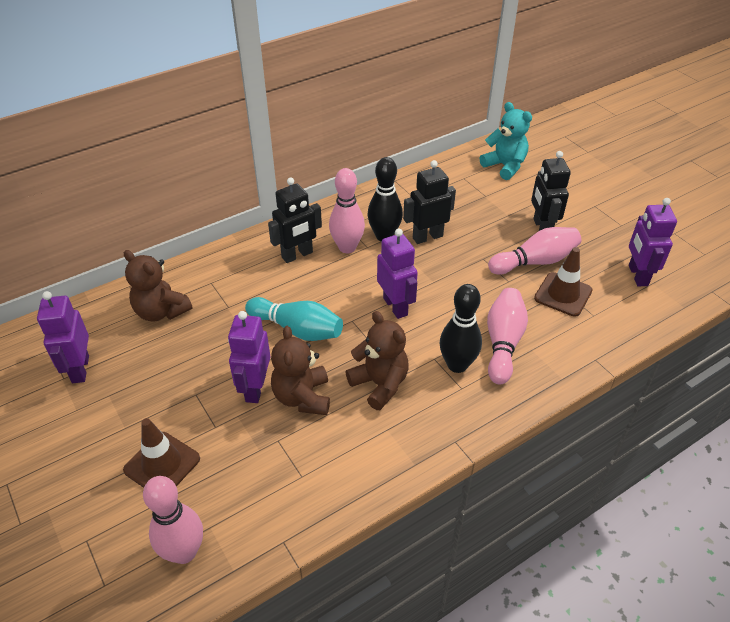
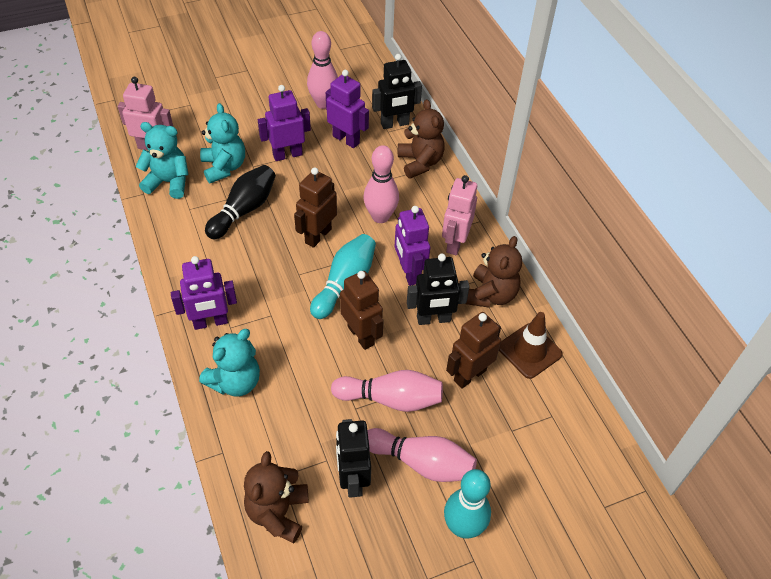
black bowling pin: [368,157,403,242] [440,284,482,373] = 2 -> [205,165,276,239] = 1
brown robot: none = 0 -> [294,167,337,248] [340,271,384,350] [446,312,501,389] = 3
brown traffic cone: [123,418,200,488] [534,247,593,317] = 2 -> [499,312,563,379] = 1
pink robot: none = 0 -> [118,77,173,150] [442,175,477,255] = 2
turquoise bowling pin: [245,297,343,341] = 1 -> [310,234,376,319] [444,469,491,539] = 2
turquoise teddy bear: [480,102,532,180] = 1 -> [136,122,189,199] [199,329,260,397] [200,103,245,183] = 3

